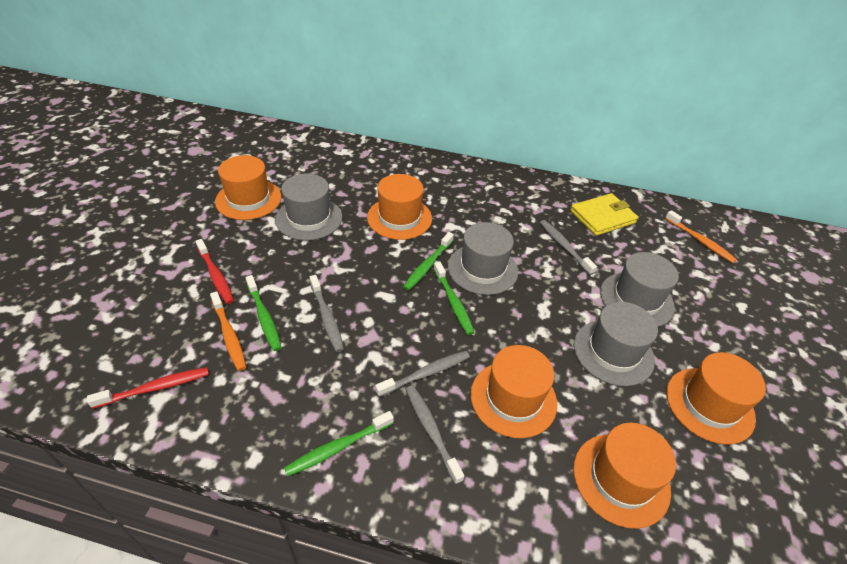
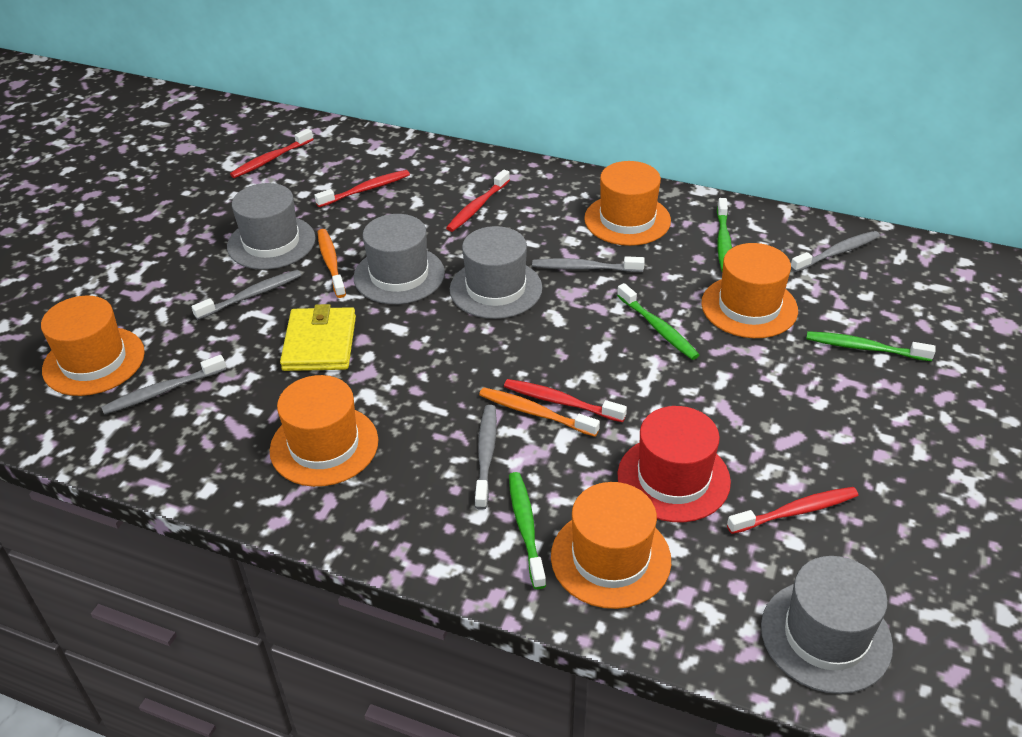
grey toothbrush: [310,275,344,352] [375,351,470,397] [406,385,464,484] [540,220,597,275] = 4 -> [101,355,226,415] [191,270,301,320] [475,405,497,510] [532,256,645,272] [791,231,880,272] = 5
red hat: none = 0 -> [618,406,731,522] = 1
red toothbrush: [87,367,209,409] [195,239,234,304] = 2 -> [230,128,313,178] [314,170,410,207] [446,170,510,232] [504,379,627,422] [727,487,858,534] = 5

